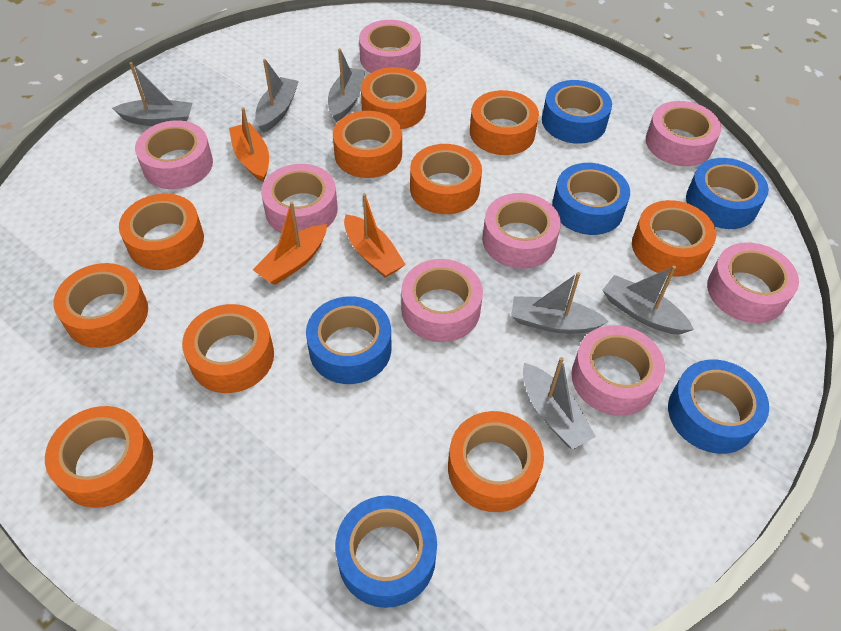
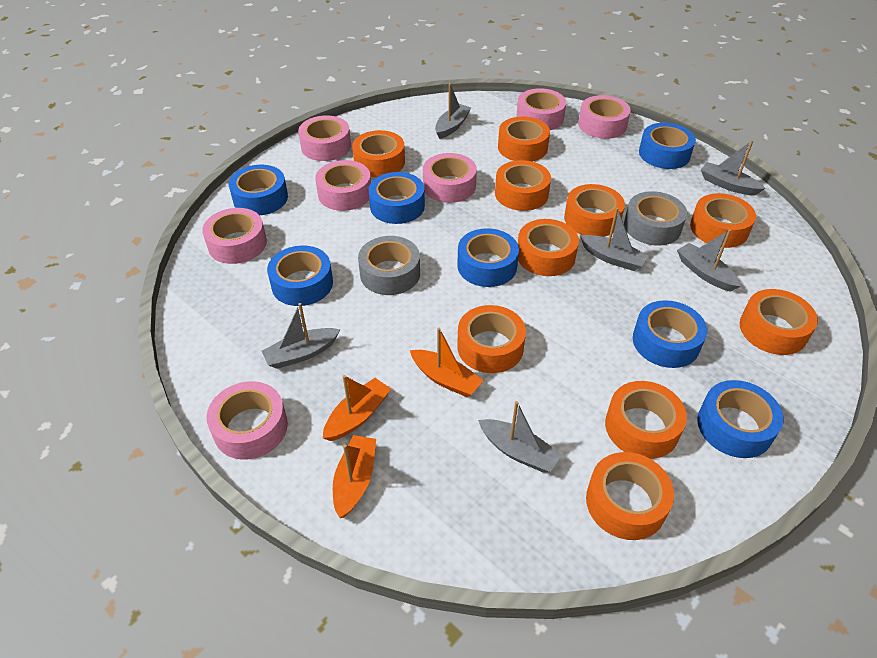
blue tape: [306,296,392,384] [335,495,437,608] [542,80,612,144] [552,163,630,235] [668,360,769,454] [686,158,769,229] = 6 -> [229,165,288,215] [267,245,333,306] [369,172,425,224] [457,228,519,287] [633,300,707,368] [639,123,696,169] [697,380,784,458] = 7
grey tape: none = 0 -> [358,236,420,295] [624,191,687,246] = 2
pink tape: [135,120,213,189] [261,164,338,233] [359,20,421,73] [401,259,483,342] [482,193,561,269] [571,325,665,416] [646,101,721,166] [707,242,799,323] = 8 -> [202,208,267,264] [207,381,288,460] [298,116,351,161] [315,160,371,211] [423,153,477,203] [516,88,566,130] [578,95,631,139] = 7

